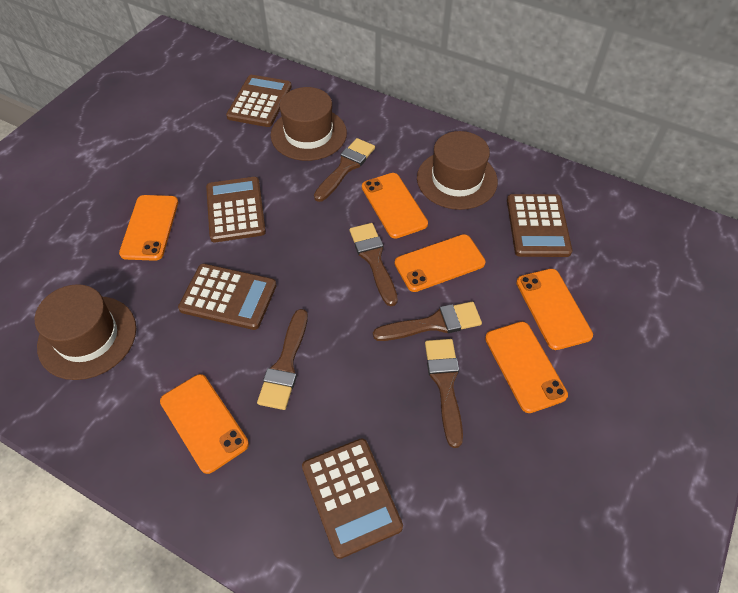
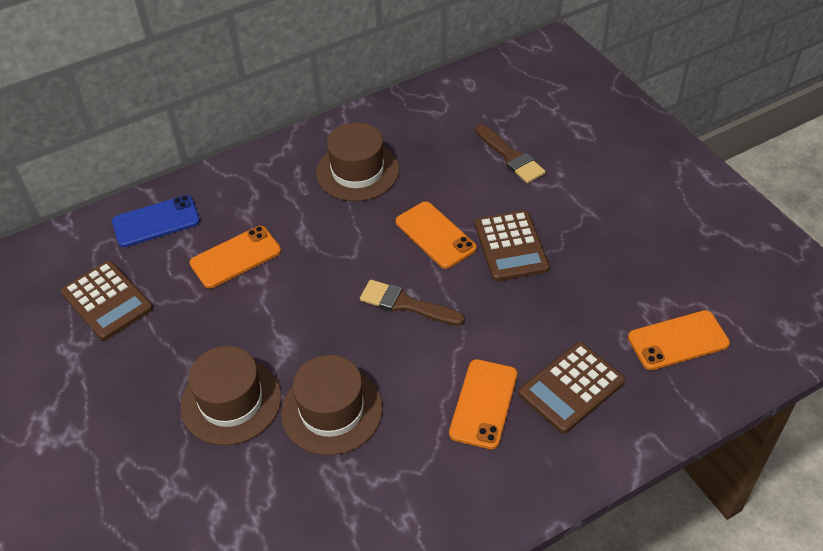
blue phone: none = 0 -> [112,195,200,247] = 1
brown brush: [257,309,308,410] [314,138,375,202] [350,223,398,306] [373,302,482,341] [425,339,463,448] = 5 -> [360,280,465,326] [475,124,546,183] = 2
brown calculator: [178,264,277,330] [206,177,266,242] [226,75,292,127] [302,438,403,559] [507,194,572,257] = 5 -> [61,261,153,340] [475,210,550,281] [519,342,625,434] = 3
orange phone: [119,195,178,261] [160,374,249,474] [362,173,428,239] [395,234,486,292] [485,322,568,413] [516,269,593,350] = 6 -> [189,226,281,288] [396,202,477,269] [449,359,517,449] [628,310,730,370] = 4

